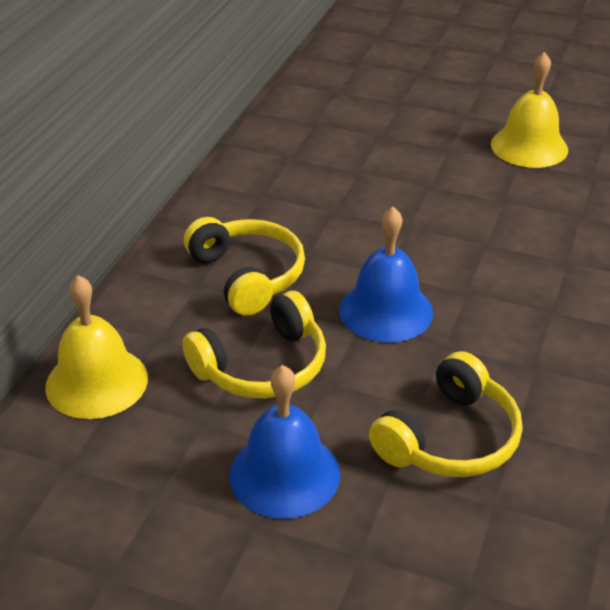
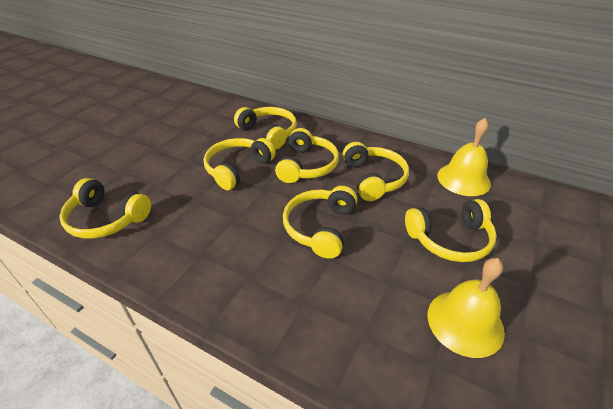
blue bell: [229,365,340,519] [339,207,433,342] = 2 -> none = 0
yellow headphones: [182,291,326,398] [184,217,305,315] [369,351,523,477] = 3 -> [59,178,151,239] [204,138,276,190] [234,107,297,149] [275,128,339,183] [283,186,358,259] [343,142,409,201] [405,199,497,262] = 7

